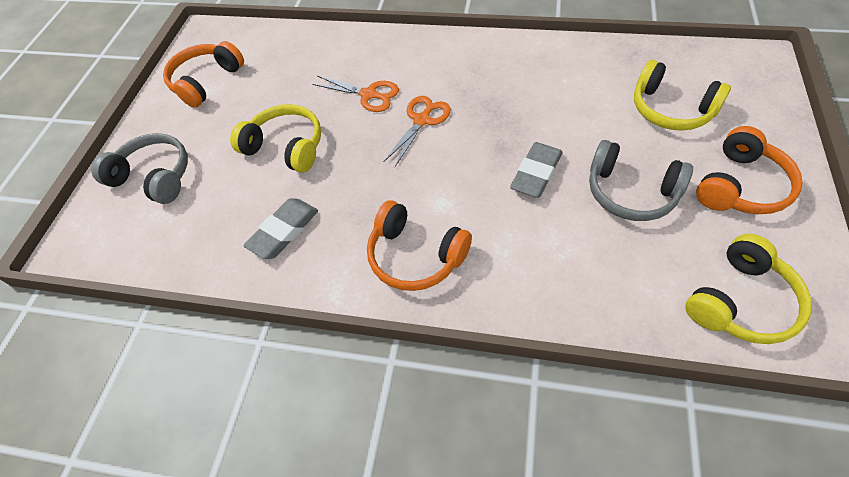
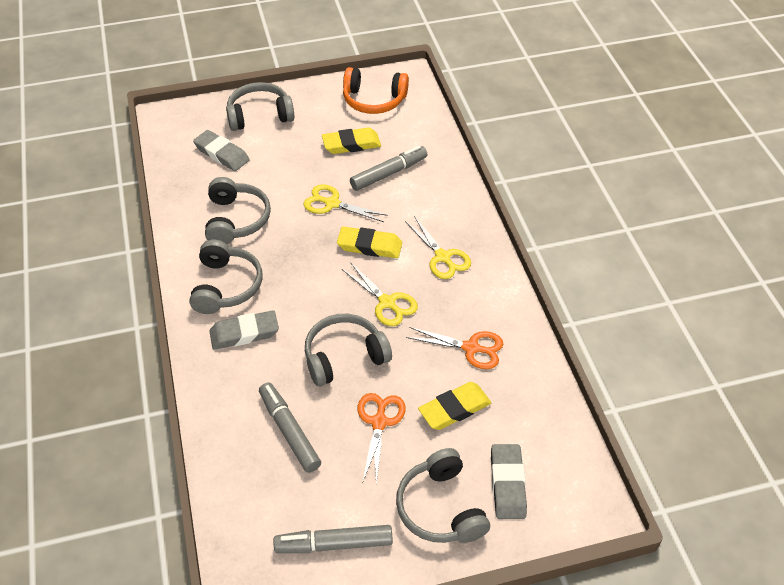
grey eraser: [243,198,318,259] [510,142,563,198] = 2 -> [193,130,250,171] [209,310,279,350] [491,444,527,519] = 3
grey headphones: [91,133,188,204] [589,140,693,221] = 2 -> [189,239,262,314] [205,177,271,244] [226,82,295,131] [305,314,392,386] [396,448,490,543] = 5
grey marker: none = 0 -> [259,383,321,473] [274,525,393,553] [350,146,427,191] = 3
orange headphones: [163,41,244,108] [367,200,472,291] [696,126,803,214] = 3 -> [343,67,409,114] = 1
yellow eraser: none = 0 -> [322,127,381,154] [337,227,402,258] [418,382,491,430] = 3
yellow headphones: [230,104,321,173] [634,60,731,131] [685,234,812,344] = 3 -> none = 0
yellow scissors: none = 0 -> [303,184,388,222] [342,262,418,326] [405,216,471,279] = 3

